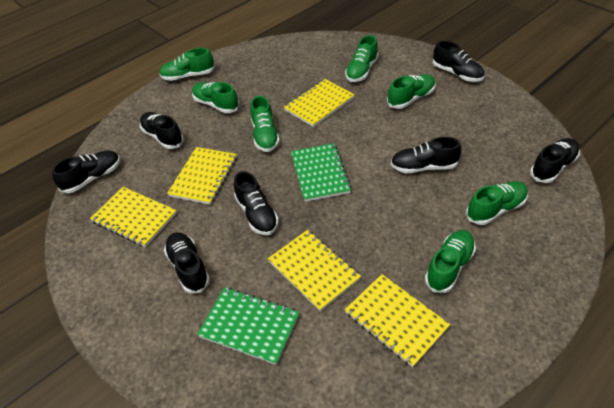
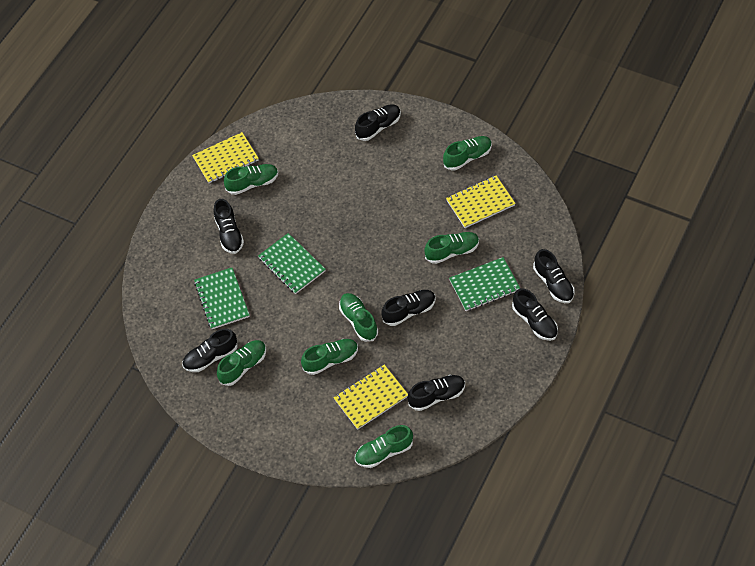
green notebook: [197,287,300,365] [291,143,352,202] = 2 -> [194,268,250,329] [258,233,326,294] [449,257,520,311] = 3
yellow notebook: [90,187,177,247] [167,147,237,205] [268,230,361,311] [284,79,355,127] [345,274,450,367] = 5 -> [192,132,259,183] [333,365,408,430] [446,175,516,228] = 3

